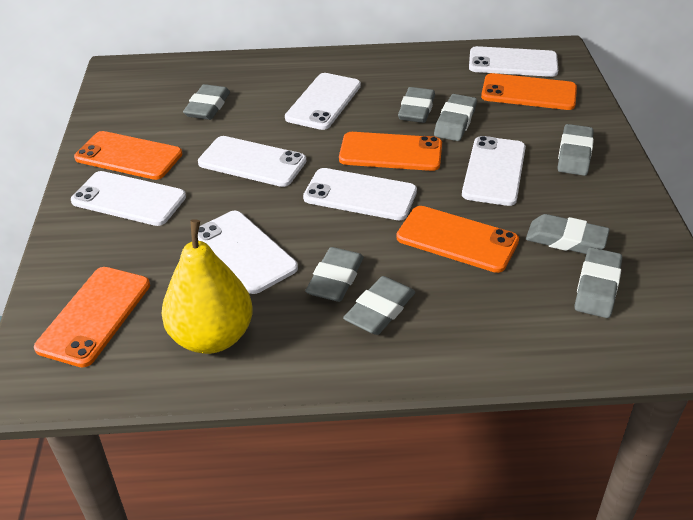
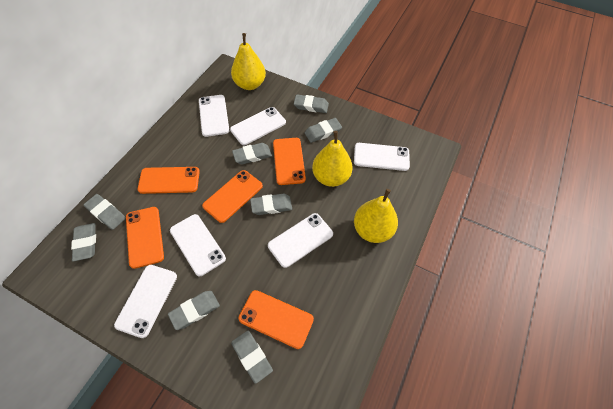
white phone: [71,171,186,226] [198,136,306,187] [198,211,298,294] [285,73,361,130] [303,168,417,220] [462,136,526,206] [469,46,558,77] = 7 -> [114,265,177,338] [170,214,226,276] [199,95,229,137] [230,107,286,145] [268,213,333,268] [354,143,410,171] = 6
yellow pear: [162,219,253,354] = 1 -> [231,33,266,90] [312,131,353,187] [354,189,398,243] = 3

